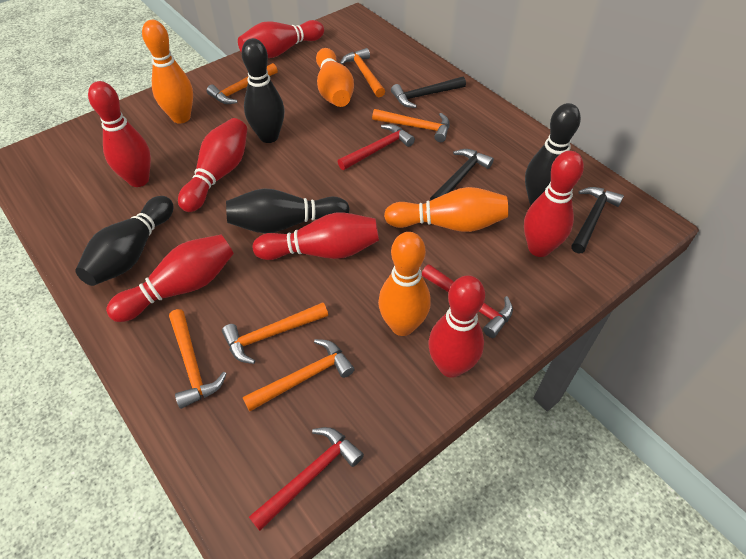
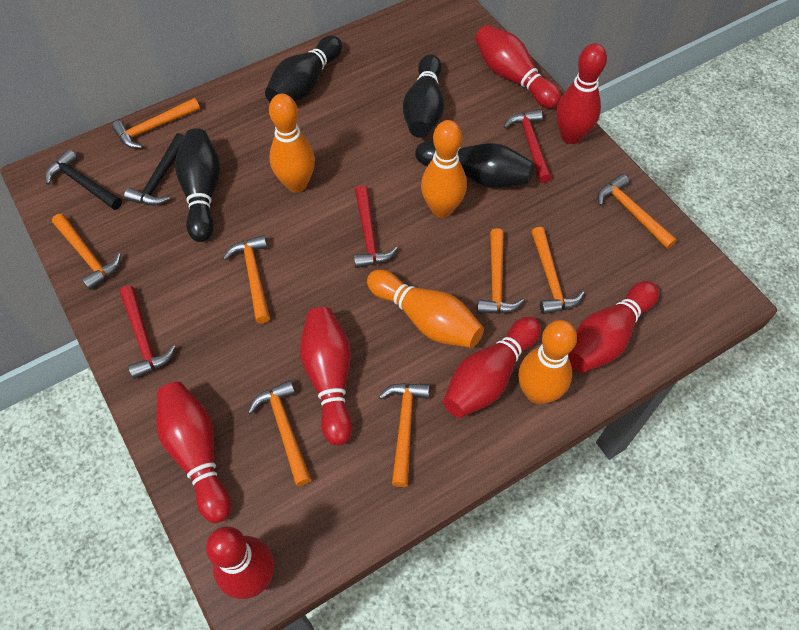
black hammer: [391,77,466,108] [430,149,494,201] [571,187,624,253] = 3 -> [45,149,122,210] [124,133,184,206] = 2
orange hammer: [169,309,227,409] [206,63,278,104] [222,302,328,364] [243,339,355,412] [340,48,385,97] [372,109,450,142] = 6 -> [52,214,121,290] [112,98,200,149] [223,235,270,323] [248,380,311,486] [379,383,429,487] [477,228,524,314] [531,227,584,315] [597,174,677,249] = 8

